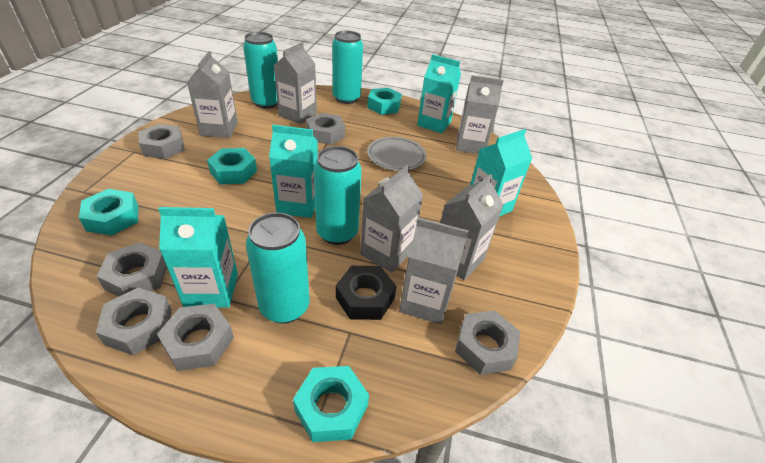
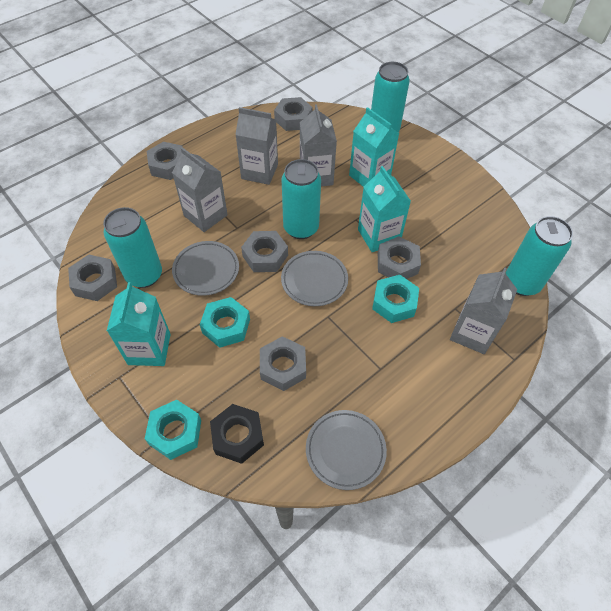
grey carton: [187,51,238,138] [274,42,317,124] [360,165,423,273] [399,218,469,324] [440,174,503,280] [456,75,504,154] = 6 -> [172,147,228,232] [235,107,278,185] [300,104,337,186] [450,267,517,354] = 4
grey plate: [367,137,426,171] = 1 -> [172,241,239,296] [281,251,348,306] [306,410,387,490] = 3
turquoise carton: [158,207,238,308] [269,125,318,218] [417,54,461,133] [470,129,532,217] = 4 -> [107,282,171,366] [349,107,399,187] [358,166,411,252] = 3
turquoise nut: [79,189,138,236] [207,148,257,184] [293,366,369,442] [367,88,402,115] = 4 -> [145,400,201,460] [200,297,250,348] [372,275,419,323] = 3

